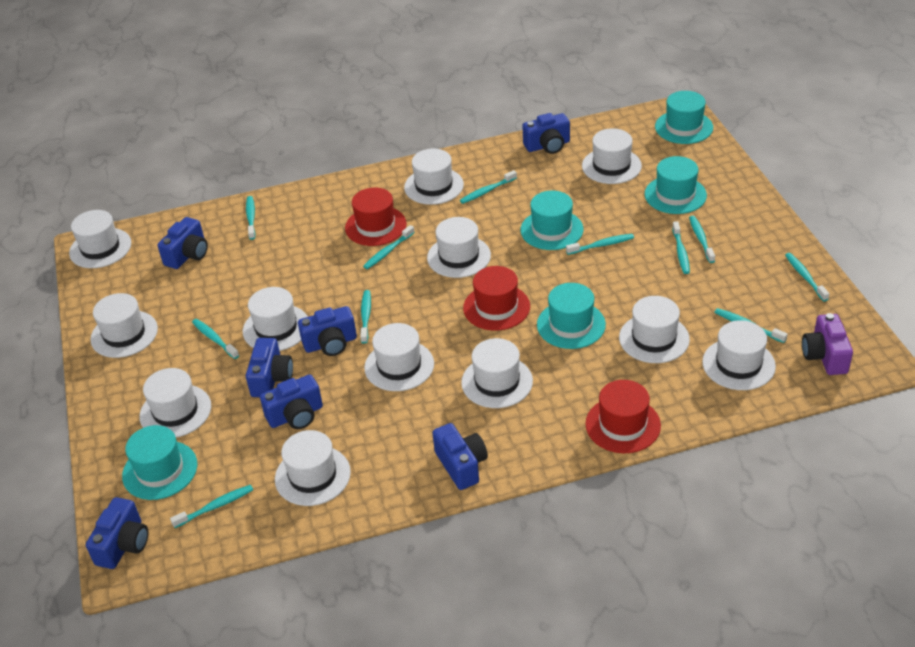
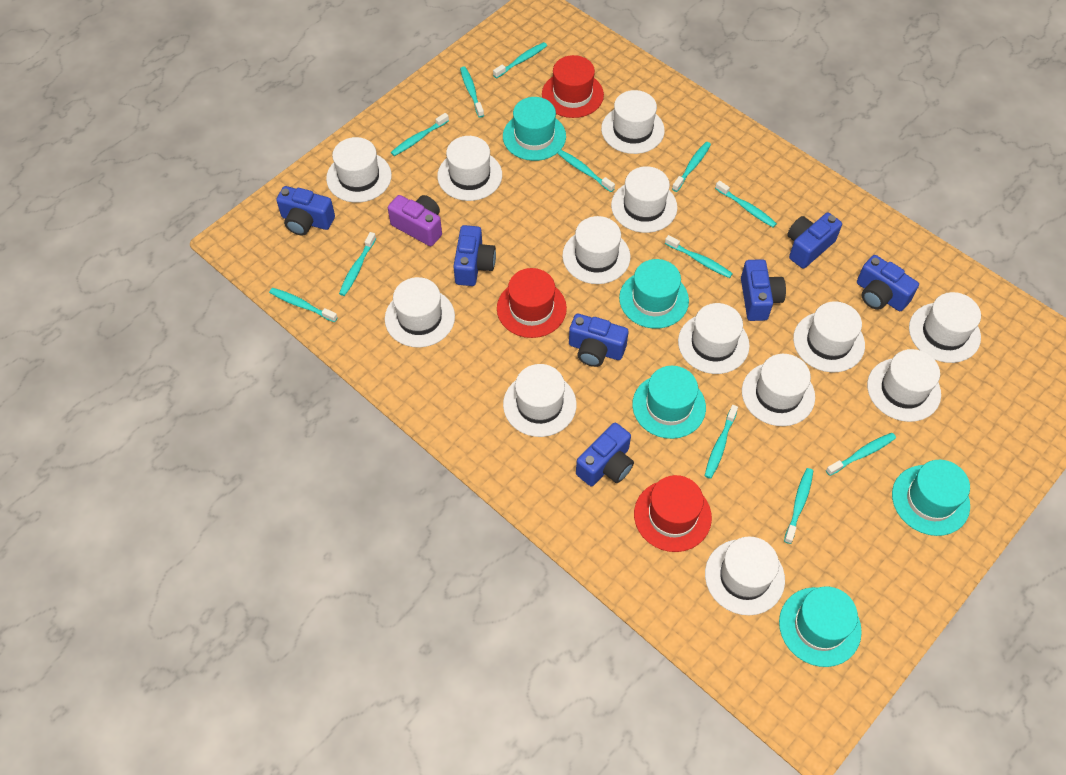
turquoise toothbrush: [170,485,253,528] [192,319,239,359] [246,196,255,240] [360,290,371,344] [363,225,415,269] [460,170,517,204] [566,234,634,255] [672,221,690,274] [689,216,715,263] [714,308,788,343] [785,253,829,302] = 11 -> [269,288,338,322] [339,232,376,296] [391,113,449,156] [460,66,484,118] [493,42,547,79] [558,150,615,192] [665,235,733,278] [672,142,711,192] [705,405,738,479] [715,180,777,227] [784,468,813,544] [826,433,896,476] = 12
white hat: [69,210,131,268] [90,293,158,358] [140,368,211,437] [243,287,308,351] [275,430,351,506] [364,323,434,391] [404,149,464,205] [427,217,491,278] [461,338,533,408] [582,128,642,184] [619,296,690,363] [702,320,776,390] = 12 -> [326,137,392,203] [385,277,455,347] [437,136,502,201] [503,364,577,437] [562,216,631,284] [601,90,665,154] [611,166,678,233] [678,303,750,374] [705,537,785,615] [742,354,815,426] [793,301,865,372] [867,349,941,422] [909,292,981,363] = 13

